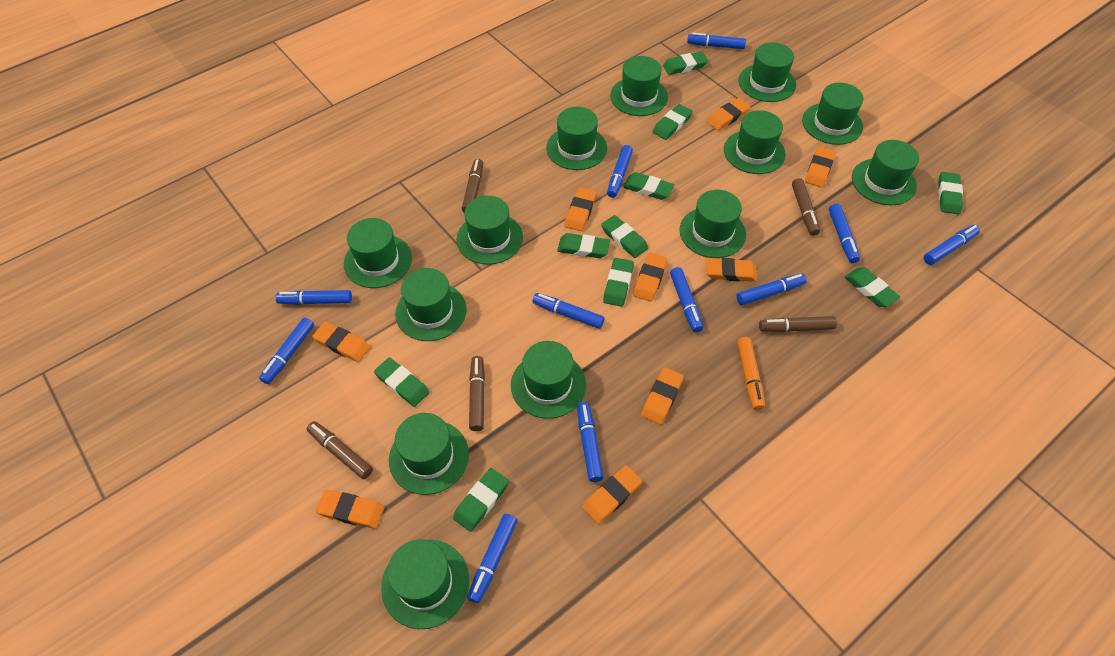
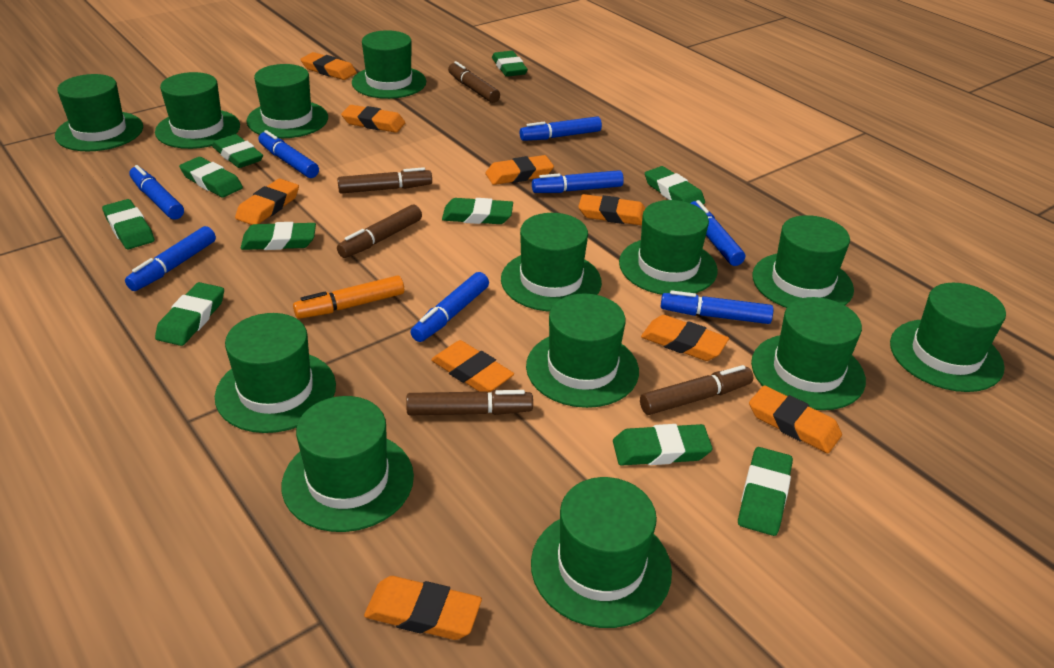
blue marker: [259,318,314,384] [275,290,352,305] [467,514,517,603] [532,293,604,329] [577,402,604,482] [607,145,633,198] [670,267,703,332] [687,33,746,49] [736,273,806,305] [829,203,860,263] [923,225,980,265] = 11 -> [125,226,216,291] [129,165,184,220] [258,130,319,178] [410,272,489,342] [519,116,602,141] [532,170,624,193] [661,290,773,324] [691,200,745,266] = 8

